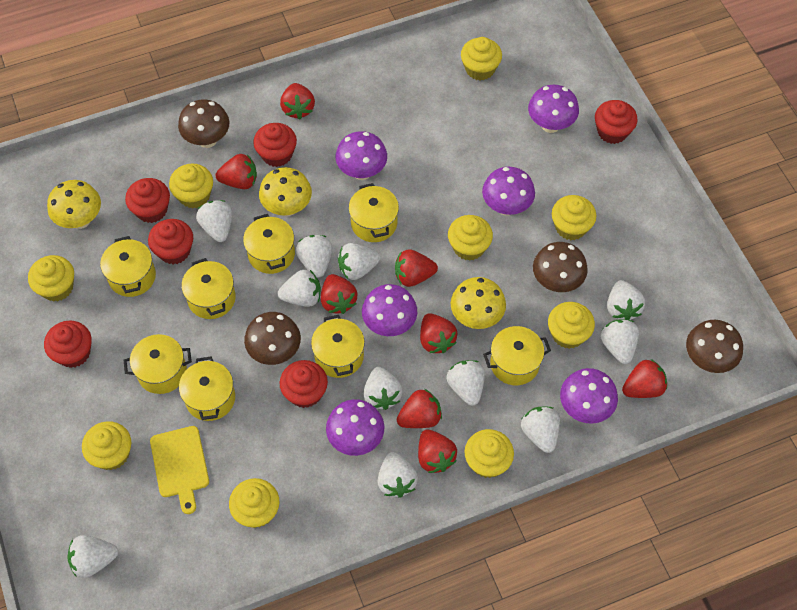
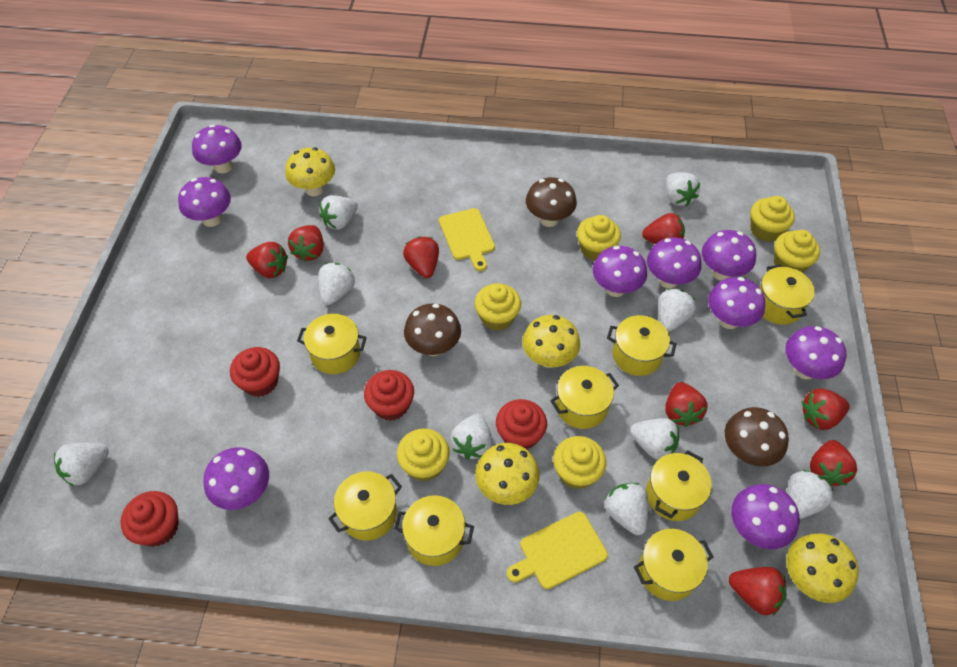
brown mushroom: [178,100,229,148] [244,312,301,365] [533,242,588,292] [686,320,743,373] = 4 -> [404,303,461,356] [526,177,577,227] [725,407,789,467] = 3
purple mushroom: [326,399,384,456] [335,131,387,180] [362,284,417,336] [482,167,535,215] [528,85,579,133] [560,368,618,424] = 6 -> [178,177,231,227] [192,125,242,173] [203,447,269,510] [593,246,647,297] [647,237,701,288] [702,230,756,281] [708,277,765,329] [731,484,800,549] [785,326,846,379] = 9
red cupcake: [44,320,92,368] [125,178,170,223] [148,219,193,264] [253,123,297,167] [280,360,328,408] [595,100,638,144] = 6 -> [120,491,179,547] [230,347,280,397] [364,370,414,421] [496,399,547,450] = 4
white strawberry: [67,535,118,578] [196,200,232,242] [278,270,321,307] [296,235,332,278] [338,243,380,280] [364,367,403,410] [377,452,418,498] [447,360,485,406] [521,406,560,453] [601,320,639,364] [607,280,645,320] = 11 -> [54,443,109,486] [318,263,355,305] [319,195,358,230] [450,414,492,460] [604,483,648,535] [630,418,679,460] [658,288,696,332] [666,172,700,206] [787,470,834,519] = 9
yellow cupcake: [28,255,74,302] [82,421,131,470] [169,164,213,209] [229,478,279,528] [448,215,493,261] [461,37,502,80] [465,429,514,478] [548,302,595,349] [552,195,596,240] = 9 -> [397,428,450,482] [475,284,521,331] [553,436,606,489] [577,215,621,261] [751,196,795,242] [774,230,820,273] = 6
yellow cutting board: [150,426,209,514] = 1 -> [439,208,495,271] [507,512,608,589] = 2
yellow mushroom: [47,180,101,229] [259,167,312,216] [451,277,506,329] = 3 -> [285,148,335,196] [475,443,540,505] [522,315,580,368] [787,534,859,603] = 4

